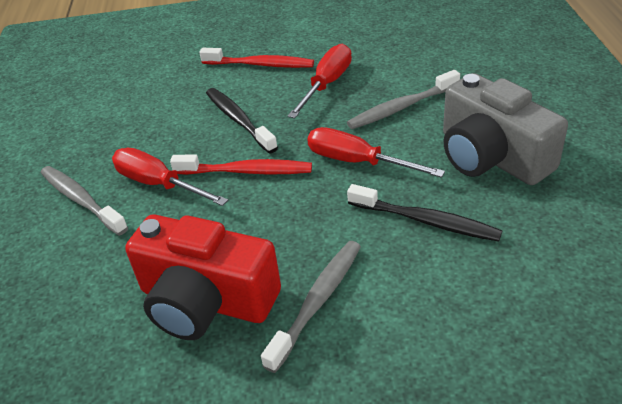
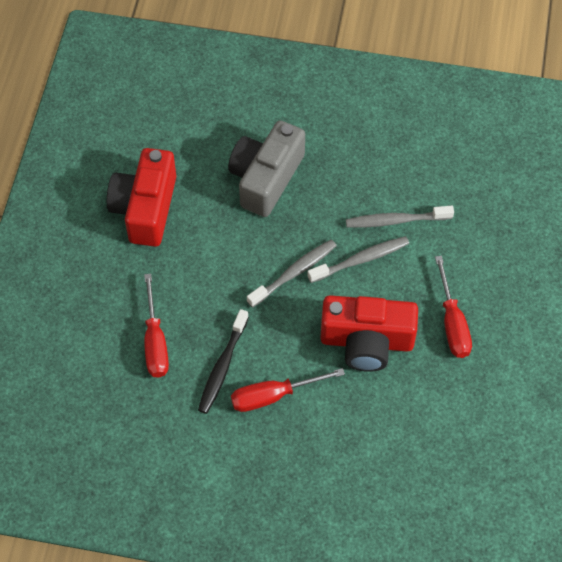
black toothbrush: [206,88,278,153] [347,184,502,242] = 2 -> [198,309,249,414] = 1
red camera: [125,214,281,340] = 1 -> [107,148,176,247] [320,295,418,372] = 2
red toothbrush: [170,155,312,175] [199,48,314,68] = 2 -> none = 0

